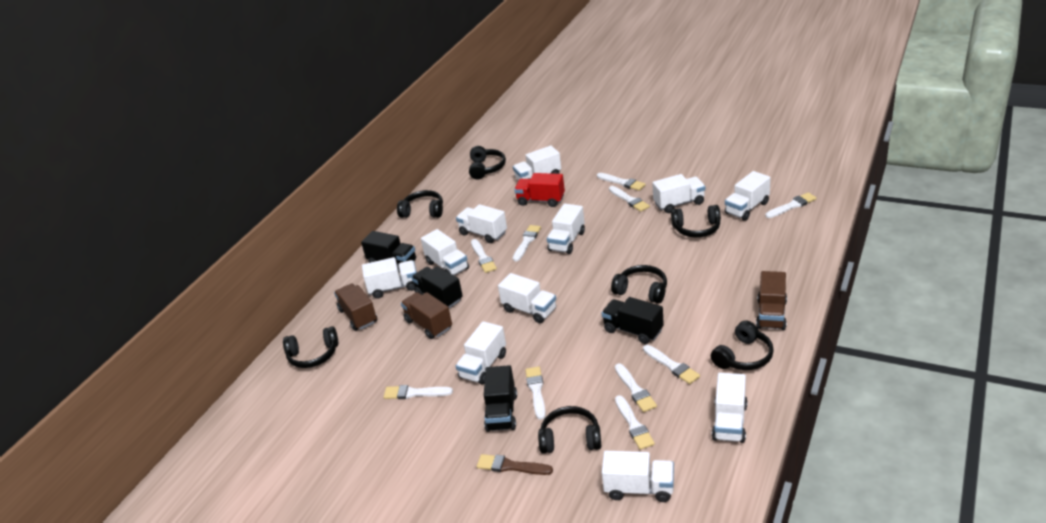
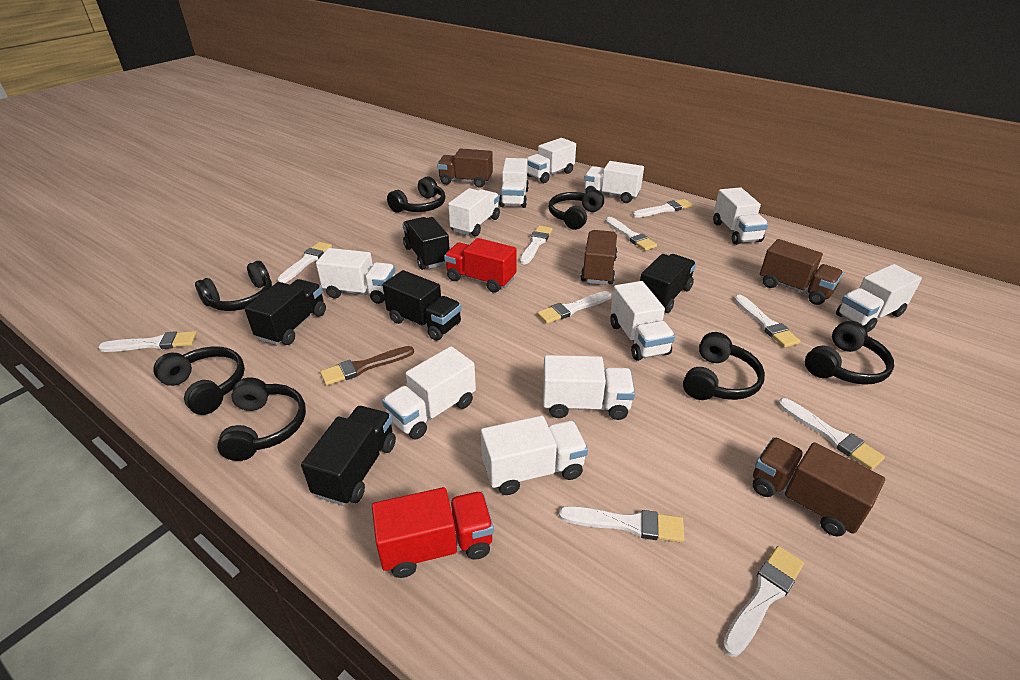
black truck: [361,231,416,272] [411,266,463,308] [484,365,517,432] [602,297,664,344] = 4 -> [244,279,326,345] [301,406,396,506] [383,270,462,341] [402,217,450,270] [640,254,696,313] = 5
brown truck: [334,284,377,331] [401,292,452,339] [756,271,787,330] = 3 -> [437,148,493,188] [581,230,617,285] [753,437,885,537] [760,239,843,305] = 4
red truck: [514,173,565,207] = 1 -> [372,487,494,578] [444,238,517,293] = 2

